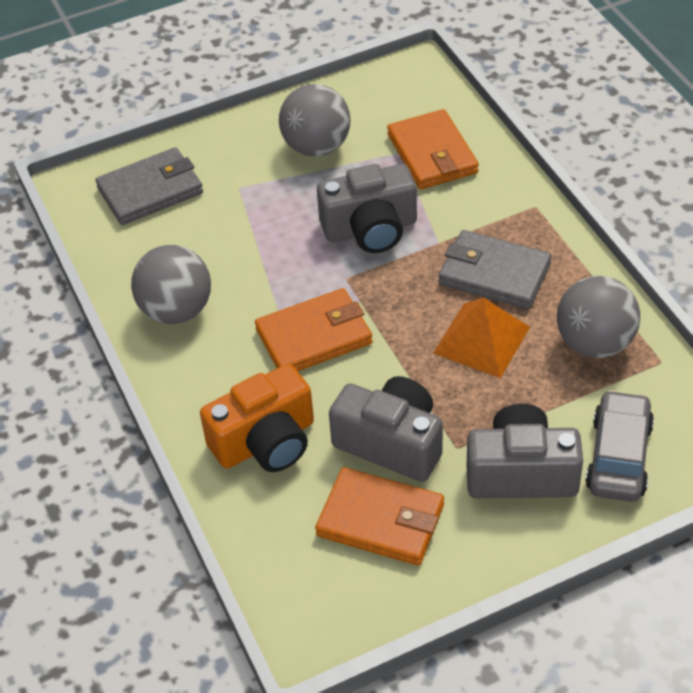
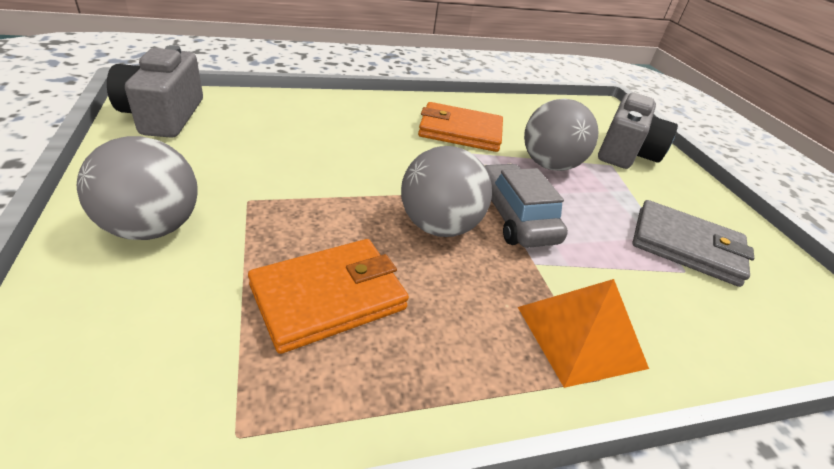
grey camera: [317,164,417,253] [329,376,443,482] [467,404,583,498] = 3 -> [107,45,203,138] [598,93,678,169] = 2
grey wallet: [95,147,203,225] [438,230,552,309] = 2 -> [632,200,755,287] = 1
orange camera: [200,364,314,472] = 1 -> none = 0
orange wallet: [255,288,373,371] [315,467,444,566] [387,109,479,189] = 3 -> [248,239,409,354] [418,102,503,152] = 2

